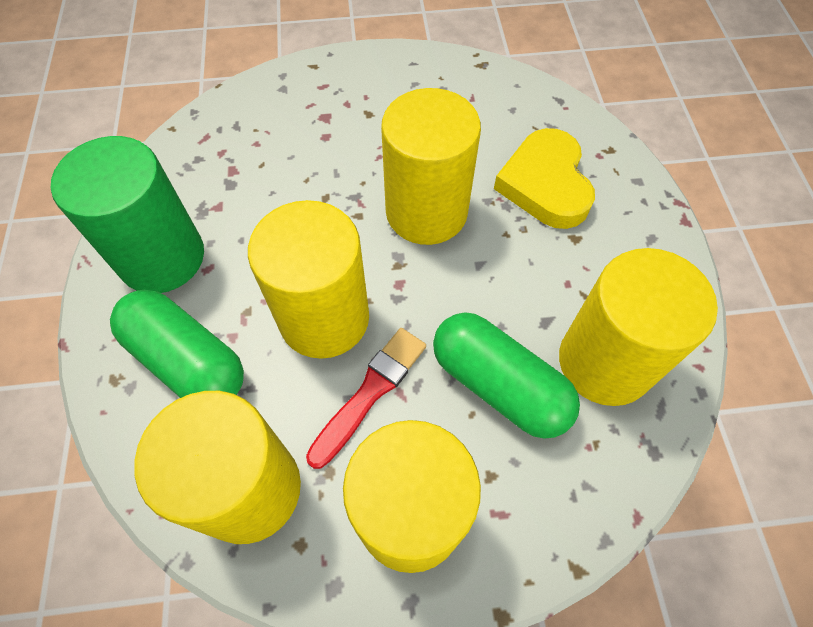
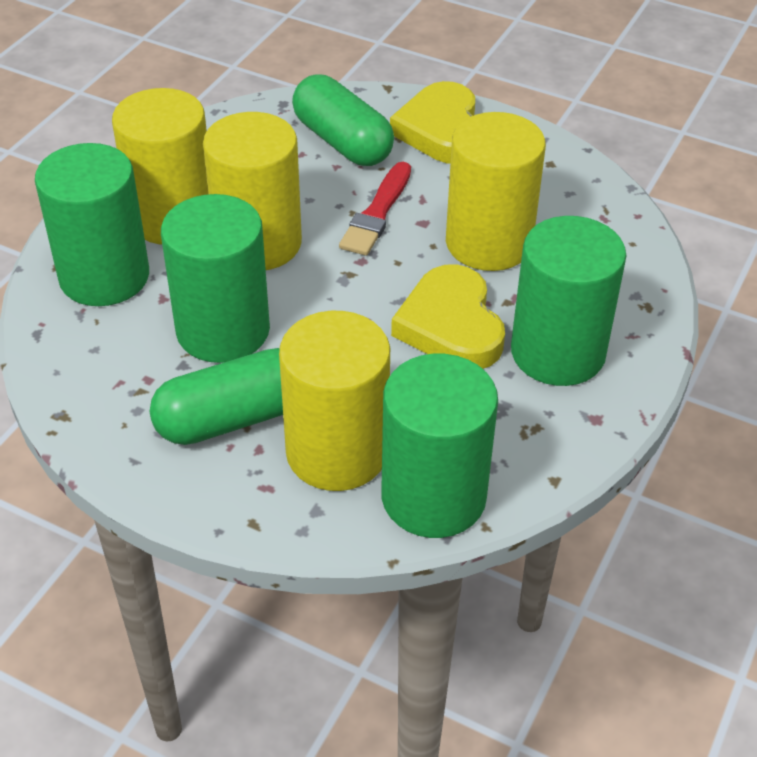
green cylinder: [51,136,204,293] = 1 -> [35,143,149,306] [161,194,270,363] [381,354,498,538] [511,216,627,386] = 4
yellow cylinder: [134,391,301,544] [248,200,369,359] [343,420,481,573] [381,88,481,245] [559,248,718,406] = 5 -> [112,88,208,245] [203,112,302,270] [279,311,390,491] [446,112,546,271] = 4
yellow heart: [494,128,595,229] = 1 -> [390,81,475,164] [391,264,505,369] = 2

